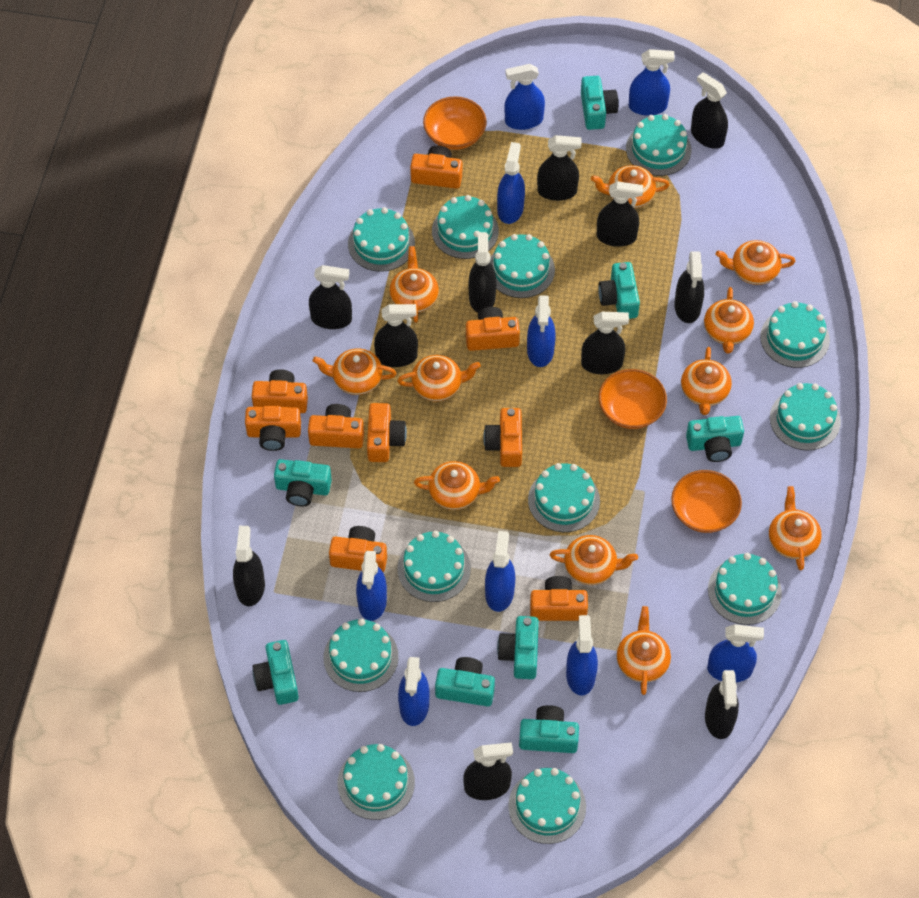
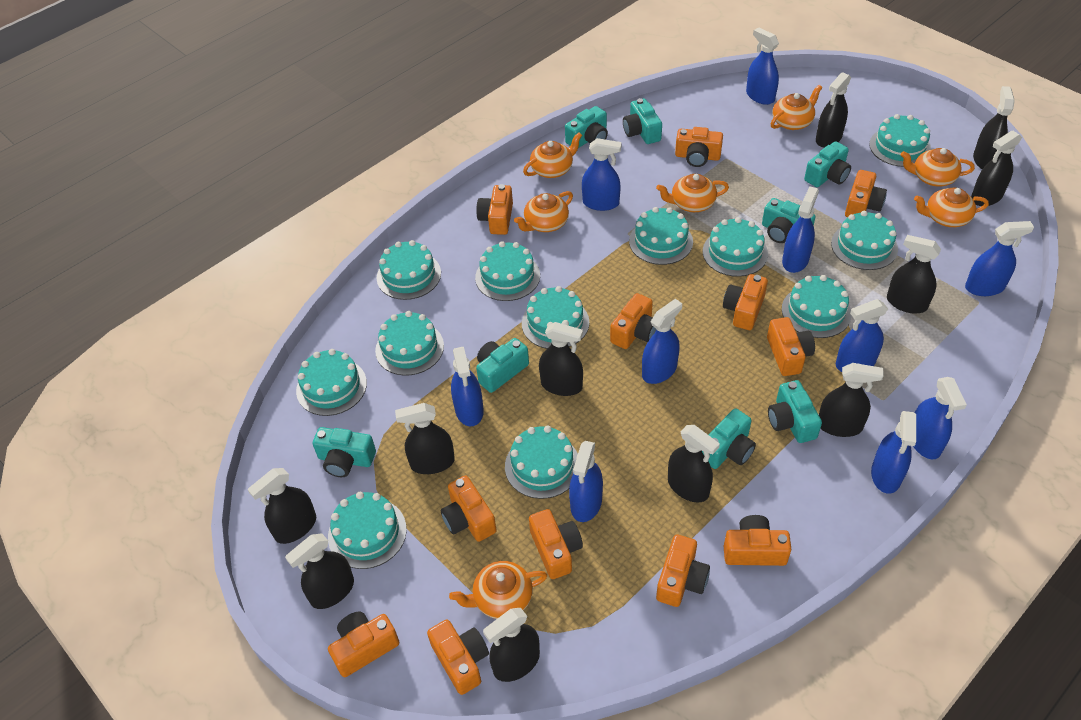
blue spray bottle: [356,551,387,621] [398,657,429,726] [485,531,515,612] [497,142,525,224] [504,64,545,130] [527,295,556,367] [566,615,598,696] [629,49,675,116] [707,624,764,682] = 9 -> [451,347,484,426] [569,441,603,522] [582,138,621,211] [642,299,682,384] [746,27,779,105] [782,186,819,273] [836,299,888,372] [871,411,916,494] [913,377,967,459] [965,221,1034,296] = 10
orange bowl: [423,96,487,150] [599,369,667,429] [671,470,742,533] = 3 -> none = 0
orange camera: [245,406,301,451] [252,369,308,413] [308,404,364,448] [329,526,387,573] [367,403,407,462] [410,145,462,189] [466,307,520,351] [483,408,522,467] [530,576,588,621] = 9 -> [328,612,399,677] [427,620,489,695] [440,475,497,542] [476,184,513,235] [529,509,583,579] [610,293,656,349] [656,534,710,607] [675,127,723,167] [723,274,768,330] [724,515,791,566] [767,317,815,376] [845,170,887,217] = 12
orange teapot: [313,348,397,395] [389,246,439,323] [397,355,481,402] [414,461,500,510] [550,535,638,585] [591,165,670,208] [617,606,671,695] [681,347,732,415] [704,287,754,354] [716,240,796,285] [769,486,822,571] = 11 -> [449,561,547,619] [514,191,573,232] [523,132,582,178] [656,174,729,212] [771,85,822,130] [900,148,975,186] [914,187,989,227] = 7

